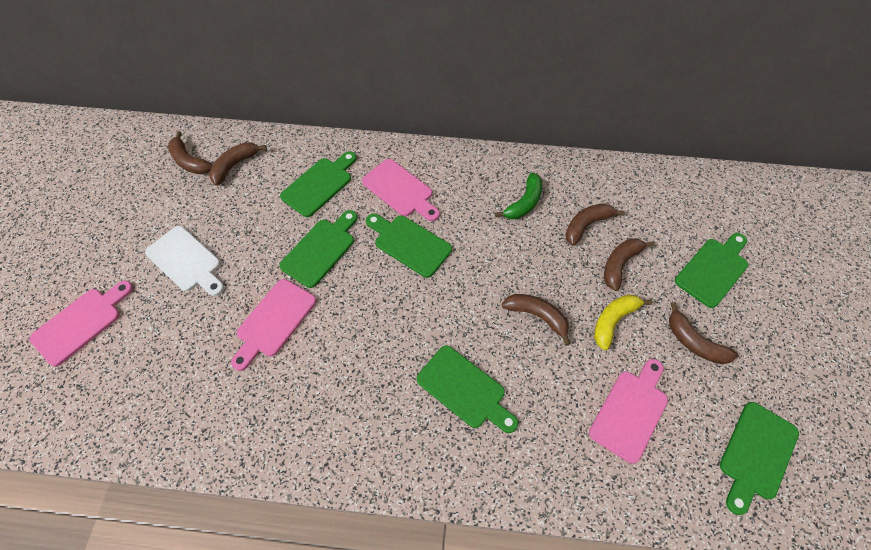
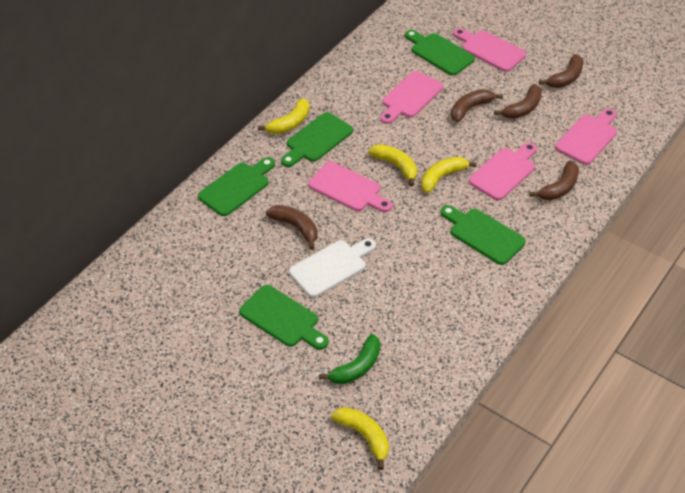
brown banana: [168,131,213,174] [209,142,267,186] [502,294,571,346] [565,203,625,246] [604,238,655,291] [669,302,738,364] = 6 -> [266,205,317,250] [451,89,503,122] [494,84,542,119] [529,161,579,201] [539,54,584,88] = 5
green cutting board: [279,210,358,288] [280,151,357,217] [366,214,452,278] [417,345,518,433] [675,233,748,308] [720,402,799,515] = 6 -> [198,157,275,216] [239,285,329,350] [281,112,353,167] [405,30,475,76] [441,205,526,265] = 5
pink cutting board: [29,281,133,366] [231,279,316,371] [362,159,440,221] [589,359,668,464] = 4 -> [308,162,392,212] [380,71,443,124] [453,28,526,72] [469,142,537,200] [555,109,617,165] = 5
yellow banana: [594,294,652,350] = 1 -> [258,98,309,134] [331,407,389,470] [368,144,417,186] [421,157,477,193] = 4

